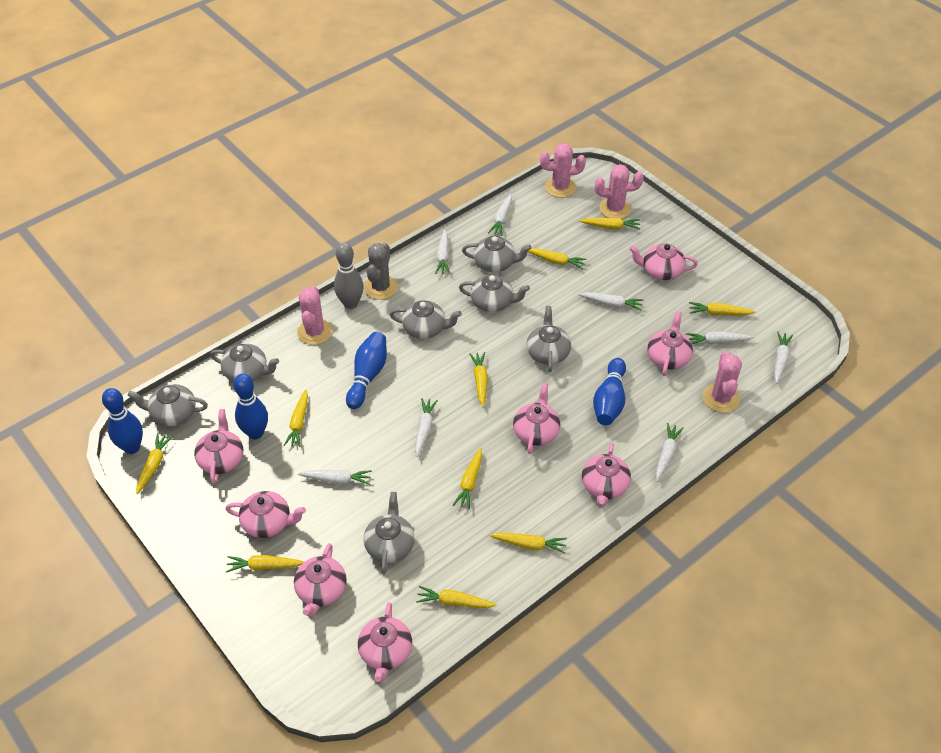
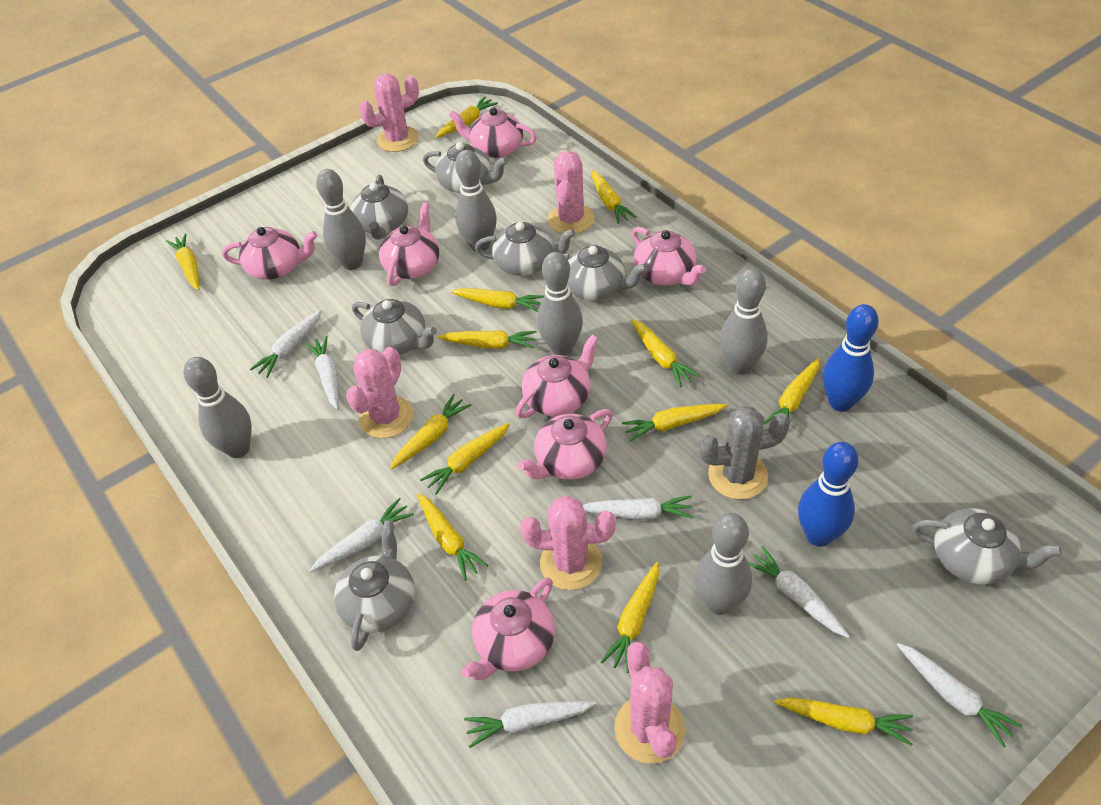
blue bowling pin: [102,388,143,454] [233,374,268,439] [346,332,387,409] [593,358,626,425] = 4 -> [798,442,859,547] [823,304,879,411] = 2
grey bowling pin: [334,243,364,309] = 1 -> [183,357,252,458] [316,169,366,270] [455,150,497,251] [537,252,583,356] [694,513,752,615] [720,268,768,375] = 6
pink cactus: [297,286,332,345] [540,143,586,198] [595,164,644,219] [703,351,742,413] = 4 -> [346,347,413,438] [359,74,419,152] [520,496,616,590] [548,151,594,234] [614,641,685,764] = 5
pink teapot: [194,409,243,484] [225,491,306,538] [294,543,347,617] [358,602,412,682] [513,383,560,454] [582,443,631,507] [629,243,698,280] [647,311,693,376] = 8 -> [222,227,318,280] [379,203,440,286] [449,107,537,158] [462,577,555,680] [516,335,598,418] [518,409,613,480] [632,227,706,286] = 7
white carrot: [298,470,372,485] [415,398,438,457] [435,229,450,274] [488,194,512,236] [578,292,643,311] [656,423,684,482] [686,331,753,344] [774,332,793,384] = 8 -> [250,310,322,378] [305,336,339,410] [309,498,414,573] [464,701,596,748] [583,496,693,520] [748,546,850,638] [897,643,1022,748] = 7
yellow carrot: [136,433,173,494] [226,555,305,573] [284,389,308,447] [416,586,497,608] [453,448,482,509] [469,352,488,407] [490,533,567,554] [527,248,586,269] [579,218,640,229] [689,302,755,315] = 10 -> [166,233,199,290] [390,394,472,469] [417,493,488,581] [420,423,510,495] [435,96,498,138] [438,330,537,349] [451,288,544,312] [590,170,637,224] [601,562,659,673] [622,404,727,442] [631,319,700,387] [763,358,819,425] [774,698,913,746] = 13

